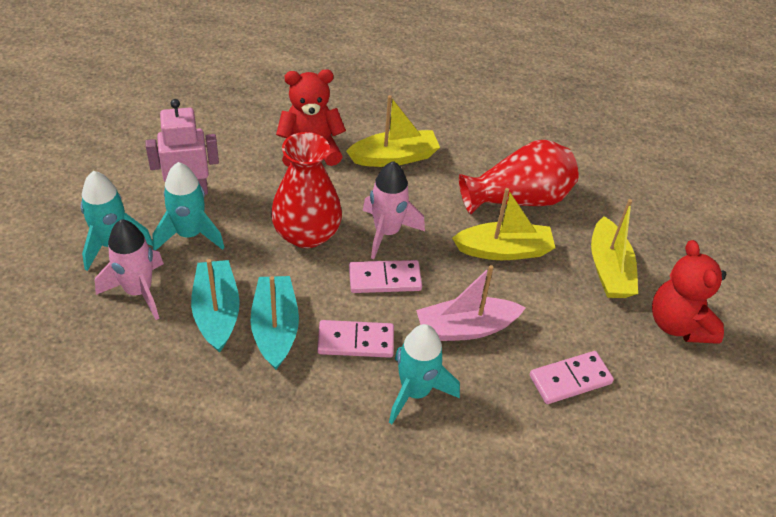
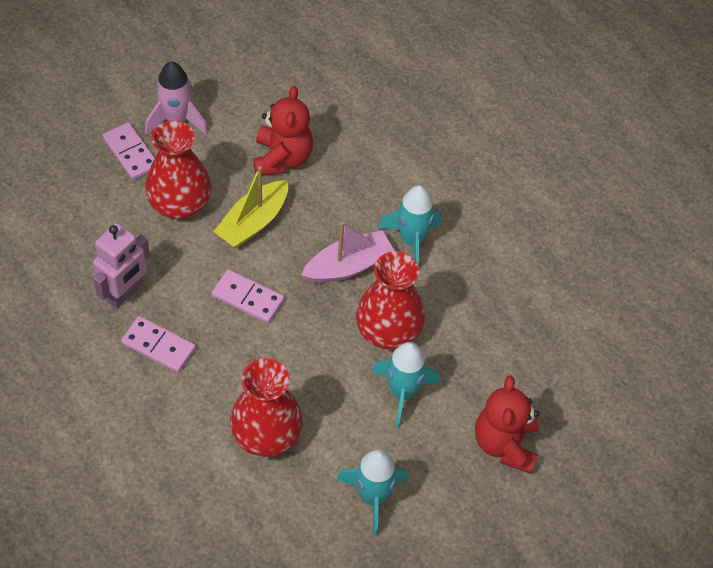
pink rocket: [95,219,164,320] [363,161,425,259] = 2 -> [145,62,208,135] = 1
red vase: [271,132,342,248] [459,140,579,214] = 2 -> [145,120,211,219] [230,358,303,457] [356,251,425,350] = 3
turquoise boat: [191,259,240,353] [250,276,299,370] = 2 -> none = 0
yellow boat: [346,95,440,167] [452,188,555,260] [591,199,638,298] = 3 -> [213,166,288,248] = 1

